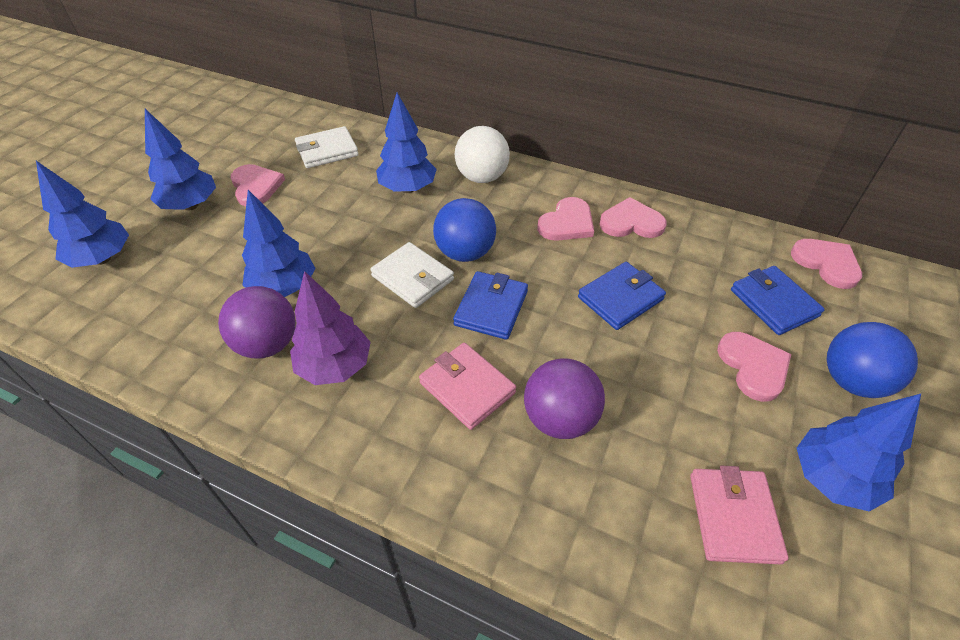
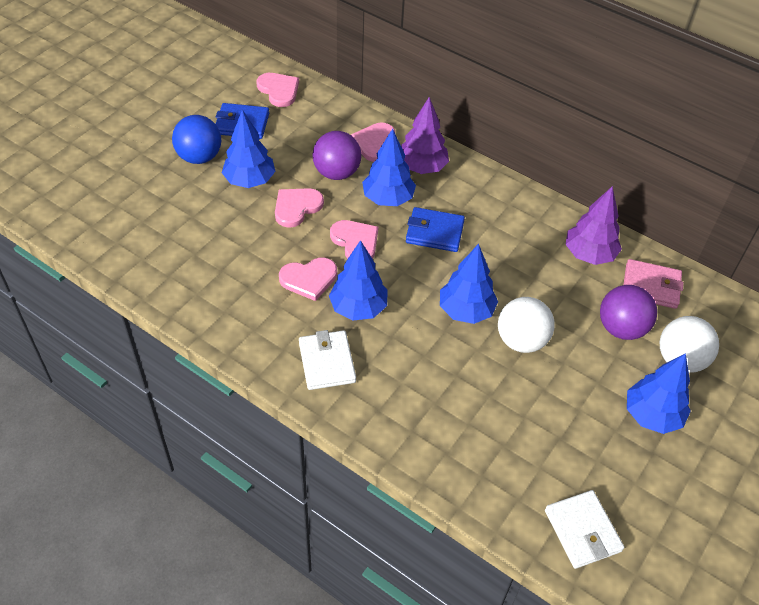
blue ball: [433,198,496,262] [827,322,918,398] = 2 -> [172,115,221,164] = 1
blue wallet: [453,271,528,340] [578,262,666,330] [731,266,825,335] = 3 -> [216,103,269,139] [406,207,465,252] = 2
pink wallet: [419,343,516,430] [690,466,788,564] = 2 -> [623,259,684,309] = 1
purple tree: [290,271,371,385] = 1 -> [401,97,449,174] [565,186,622,265] = 2
white ball: [454,126,510,183] = 1 -> [498,297,555,353] [660,316,719,373] = 2

